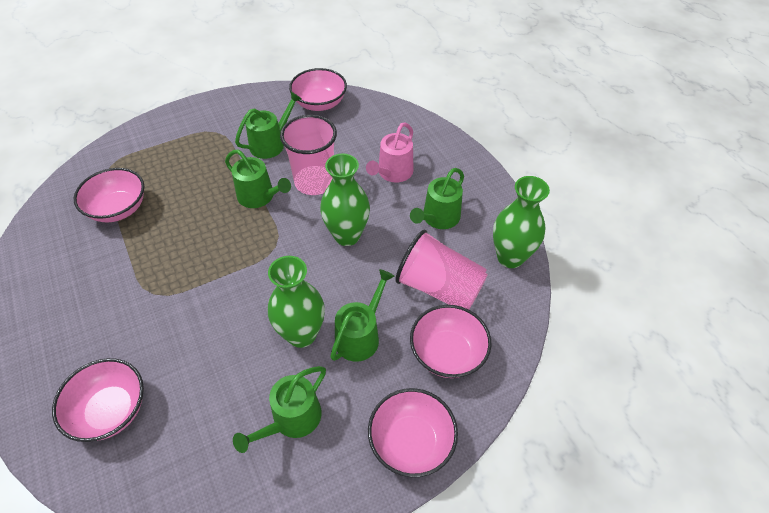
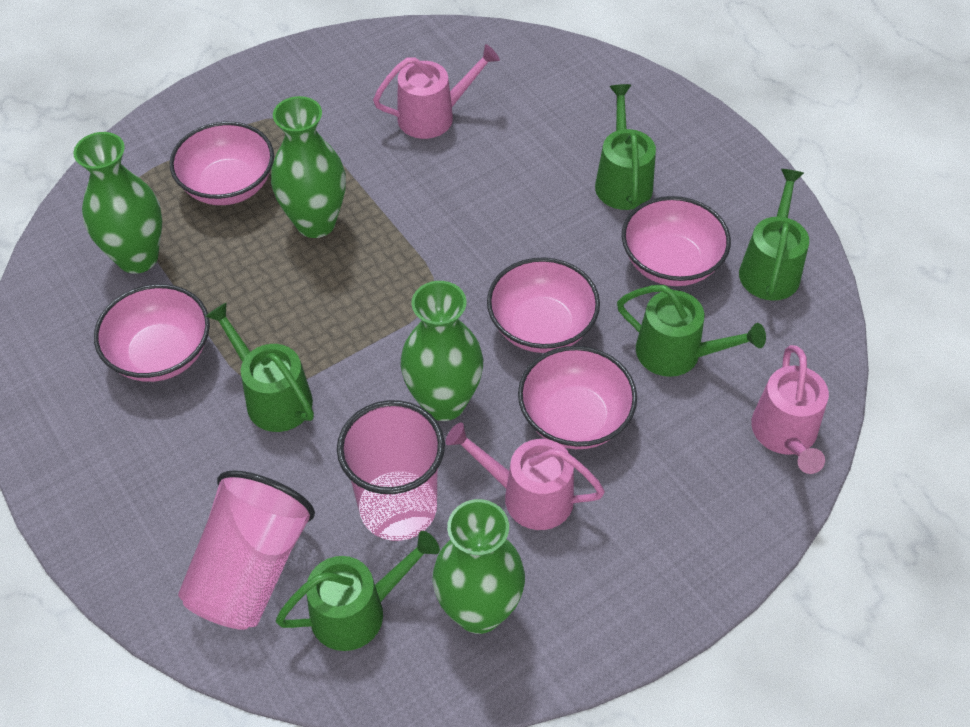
green vase: [268,256,325,348] [320,154,370,246] [493,176,550,268] = 3 -> [73,132,162,274] [271,96,346,238] [400,281,483,421] [432,499,525,634] = 4
pink watering can: [366,122,414,182] = 1 -> [373,44,500,139] [445,423,605,530] [751,345,829,474] = 3

